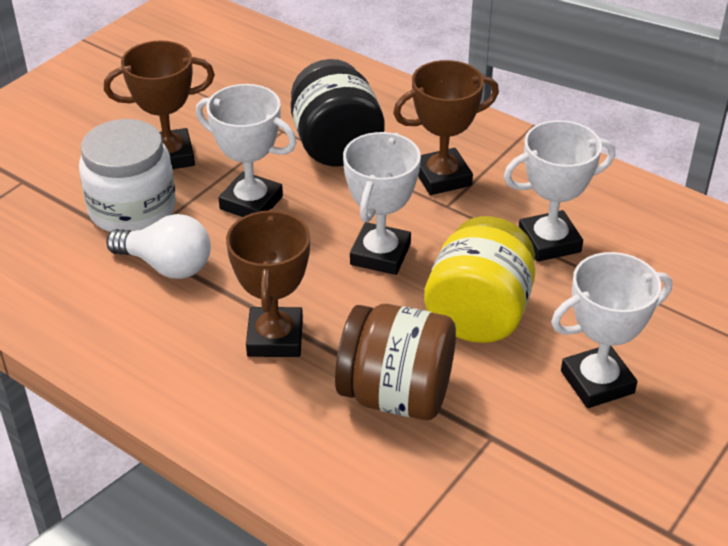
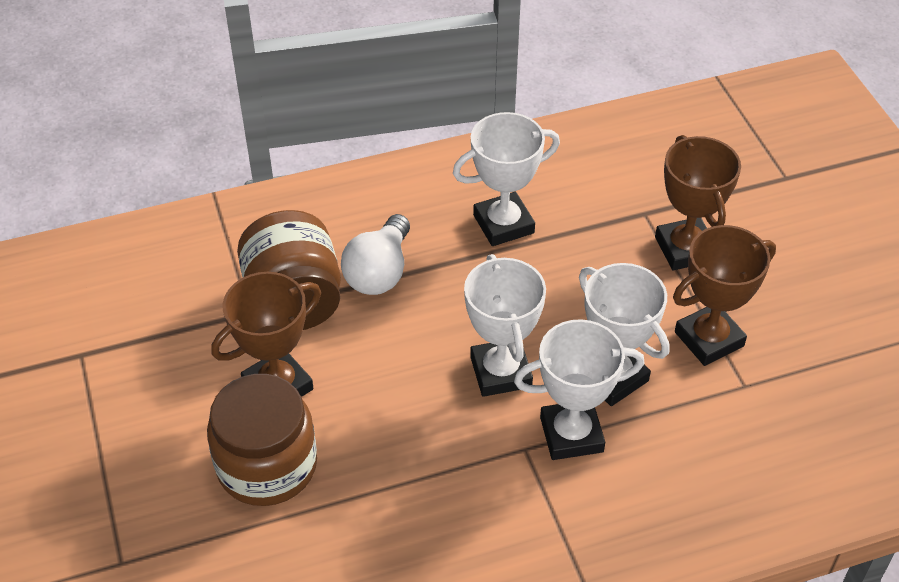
black jar: [291,59,385,167] = 1 -> none = 0
brown jar: [335,304,456,420] = 1 -> [207,374,317,506] [237,210,341,330] = 2
white jar: [79,119,176,232] = 1 -> none = 0
yellow jar: [424,216,535,343] = 1 -> none = 0

